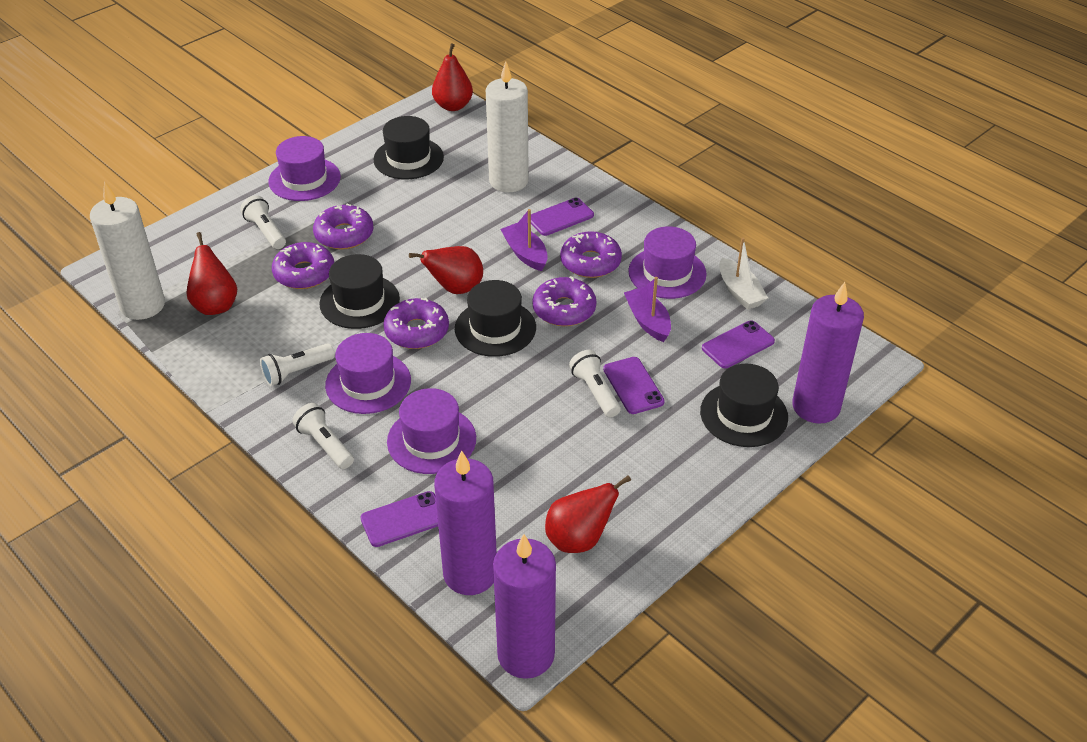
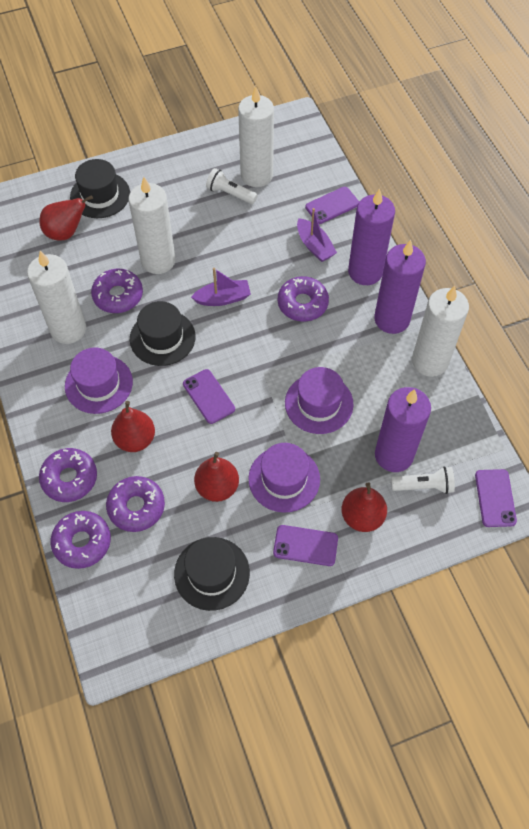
black hat: [319,254,400,329] [373,116,444,179] [455,280,536,357] [700,364,788,447] = 4 -> [70,159,130,218] [130,301,196,366] [174,537,250,611] = 3
purple hat: [268,136,341,201] [325,333,411,414] [387,388,476,474] [628,226,707,299] = 4 -> [65,347,133,414] [248,443,320,513] [285,367,354,434] = 3
white boat: [719,238,768,310] = 1 -> none = 0
white candle: [90,181,165,320] [486,62,529,192] = 2 -> [27,251,86,344] [129,177,176,274] [238,86,274,187] [412,286,469,377] = 4
white flashlight: [240,195,286,249] [260,343,335,386] [292,403,354,469] [569,350,621,417] = 4 -> [206,168,258,204] [391,466,455,494] = 2

